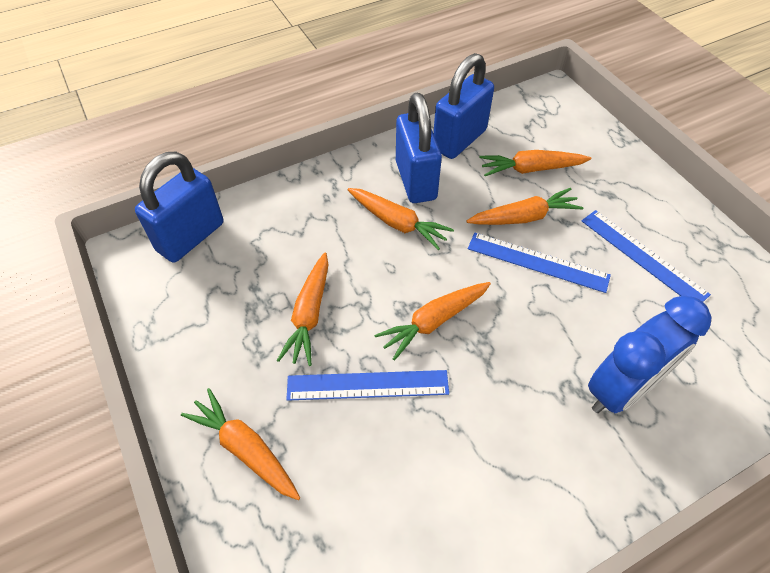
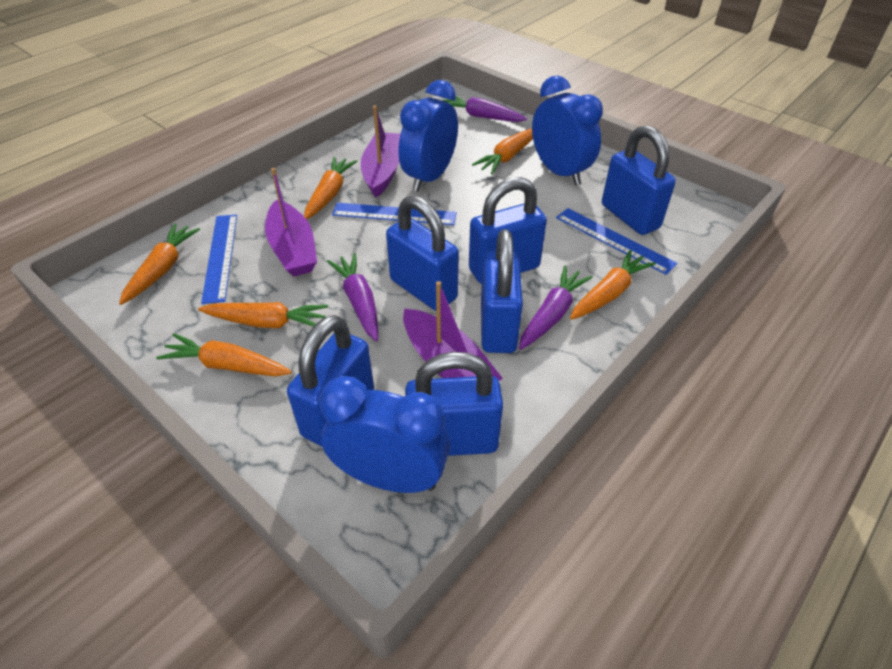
blue clock: [588,296,711,413] = 1 -> [319,376,450,493] [399,80,458,191] [532,76,603,185] = 3
blue padlock: [135,152,223,263] [396,93,442,203] [433,53,494,159] = 3 -> [287,315,374,446] [386,195,459,311] [405,352,503,456] [469,177,547,284] [481,229,523,353] [602,125,676,235] = 6
purple boat: none = 0 -> [265,168,317,277] [361,106,401,197] [403,281,503,381] = 3
purple carrot: none = 0 -> [327,253,378,341] [442,96,527,122] [519,266,593,350] = 3

